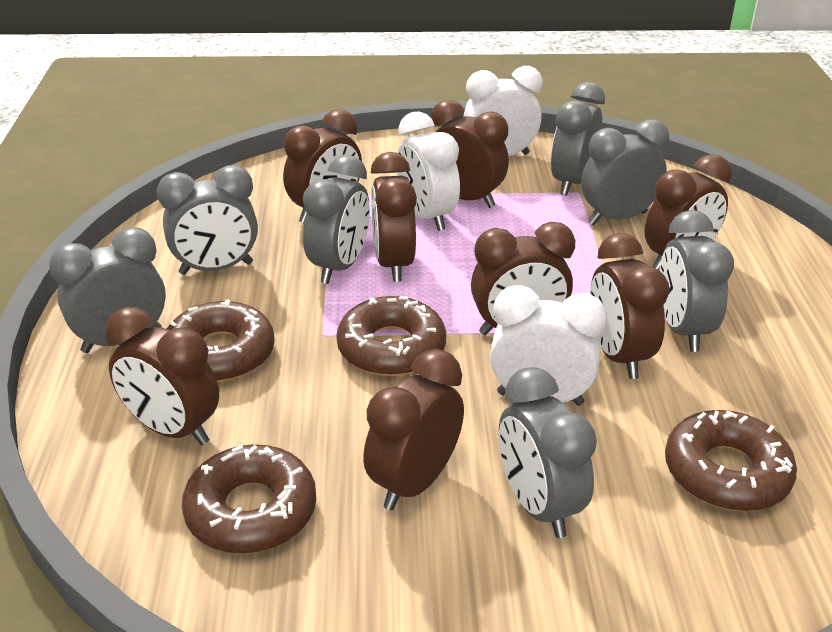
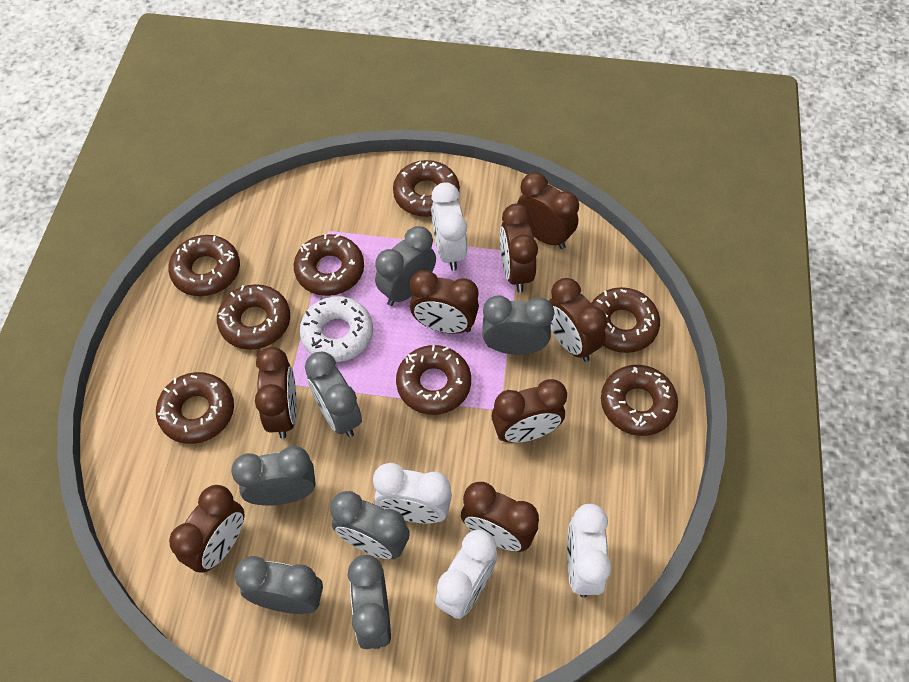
brown donut: [167,300,275,382] [182,444,316,554] [336,296,446,376] [665,410,797,511] = 4 -> [156,372,234,444] [168,235,240,296] [217,284,290,350] [294,234,364,296] [393,160,460,217] [396,345,471,415] [591,287,660,353] [601,365,678,436] = 8
white clock: [397,112,460,231] [464,66,543,156] [490,285,607,406] = 3 -> [373,463,452,524] [431,182,467,271] [435,530,497,619] [567,504,611,598] = 4
white donut: none = 0 -> [299,296,373,362] = 1

